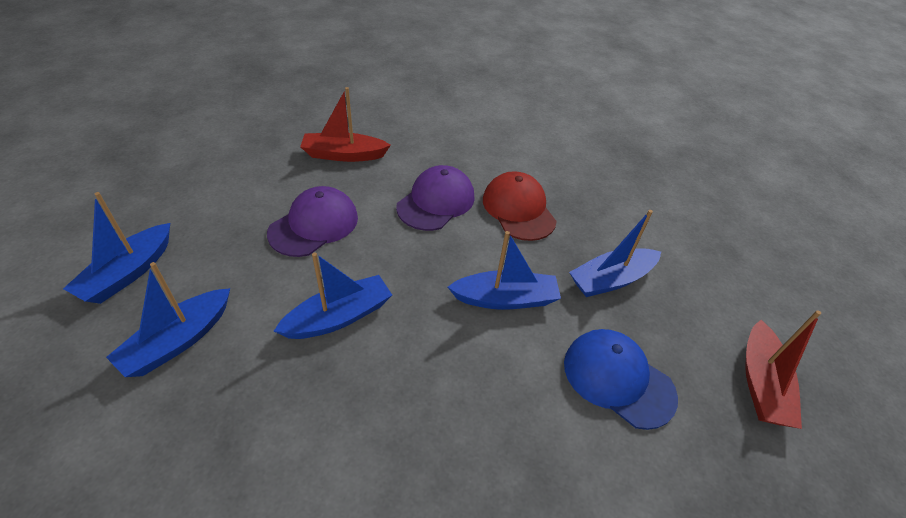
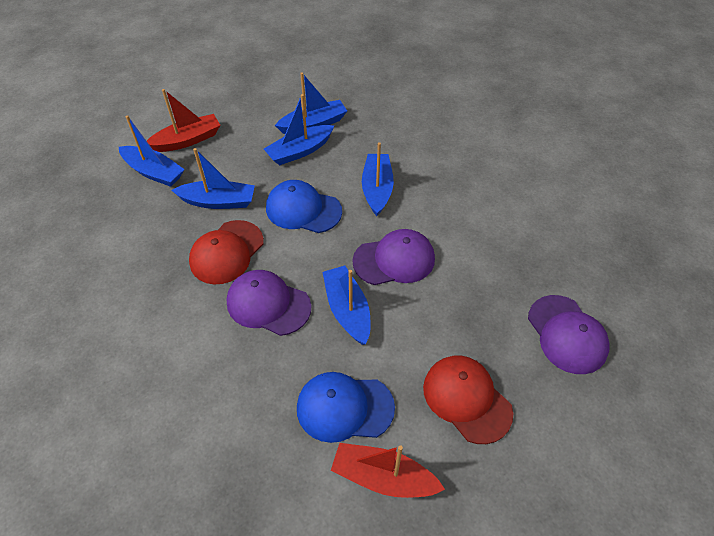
blue boat: [63,192,170,304] [106,262,230,377] [274,253,392,339] [448,231,561,310] [569,210,661,297] = 5 -> [119,115,185,187] [172,148,255,209] [264,94,334,165] [275,72,347,134] [322,266,370,345] [362,142,394,216] = 6
blue cap: [564,329,678,430] = 1 -> [266,180,342,233] [297,372,395,443] = 2
purple cap: [267,186,358,257] [396,165,475,231] = 2 -> [226,270,311,336] [353,229,435,285] [528,295,610,374] = 3
red cap: [483,171,557,241] = 1 -> [189,220,264,284] [423,356,513,444] = 2

